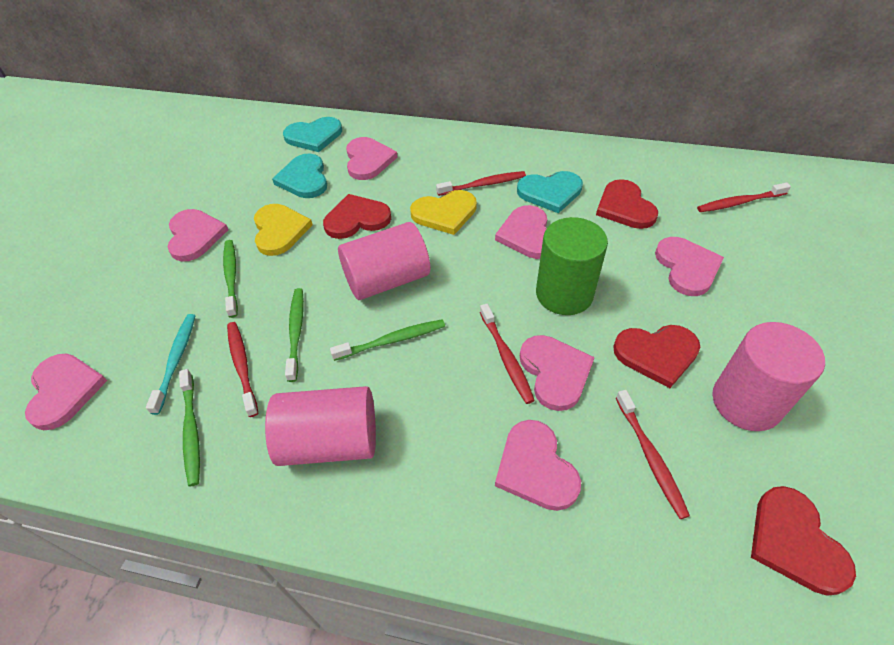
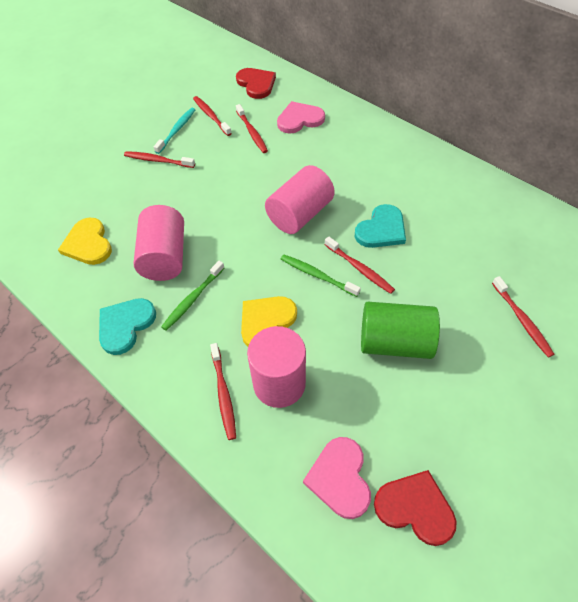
green toothbrush: [179,369,200,487] [223,240,238,318] [285,288,304,382] [330,319,445,361] = 4 -> [161,261,224,331] [281,254,361,297] = 2
pink heart: [25,354,107,430] [168,209,228,262] [346,137,398,180] [495,205,547,259] [495,420,581,511] [520,335,594,411] [655,237,724,296] = 7 -> [277,101,325,134] [303,437,371,519] = 2
red heart: [323,194,391,239] [596,179,658,229] [613,325,700,388] [751,486,856,596] = 4 -> [236,68,276,99] [374,470,457,546] = 2
red toothbrush: [227,322,258,417] [436,171,526,196] [480,304,535,404] [616,390,690,519] [697,183,791,212] = 5 -> [124,151,195,168] [193,96,232,136] [210,343,236,440] [236,104,268,153] [325,236,395,294] [492,276,555,357] = 6
turquoise heart: [272,154,327,198] [283,117,342,152] [517,171,583,213] = 3 -> [99,298,156,355] [355,204,406,248] = 2

